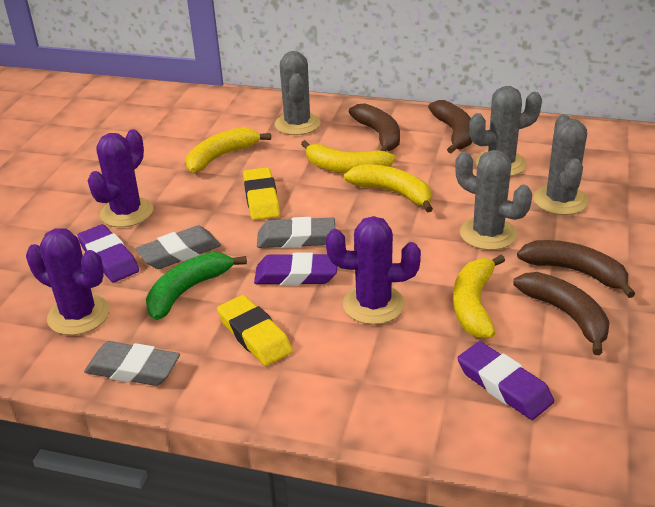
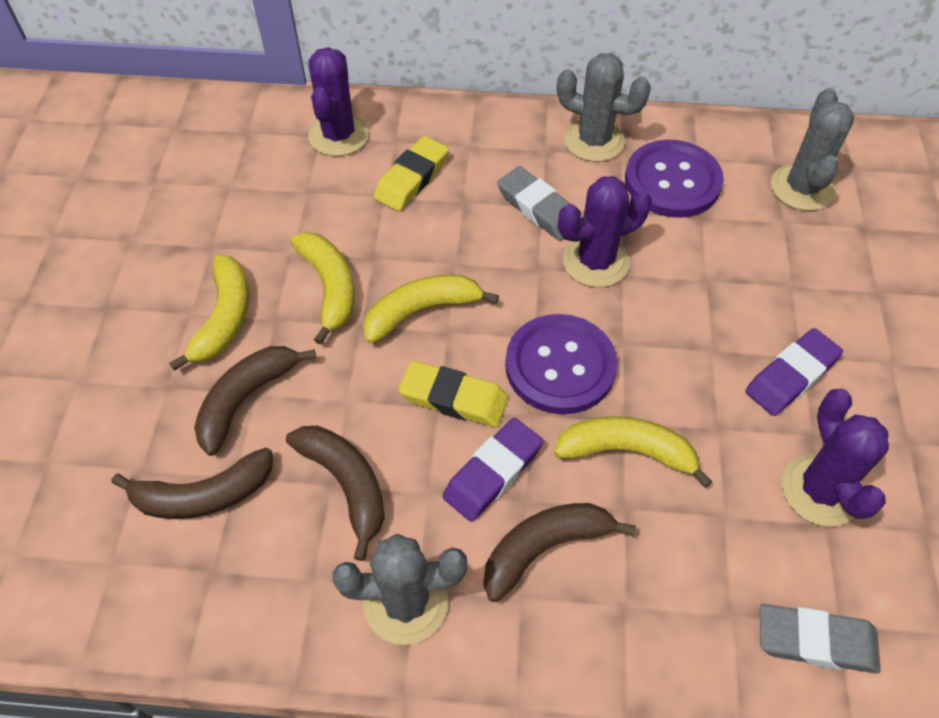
green banana: [146,252,247,320] = 1 -> none = 0
grey cactus: [275,51,320,135] [455,150,532,250] [469,86,542,176] [533,114,589,215] = 4 -> [333,534,467,645] [557,53,651,162] [771,88,854,211] = 3
grey eraser: [84,341,180,386] [136,225,221,269] [257,217,335,248] = 3 -> [497,166,571,241] [760,604,881,674] = 2
purple button: none = 0 -> [505,314,617,414] [625,140,724,218] = 2
purple eraser: [77,224,139,282] [254,252,337,285] [458,341,554,420] = 3 -> [442,418,543,522] [745,328,843,416] = 2

